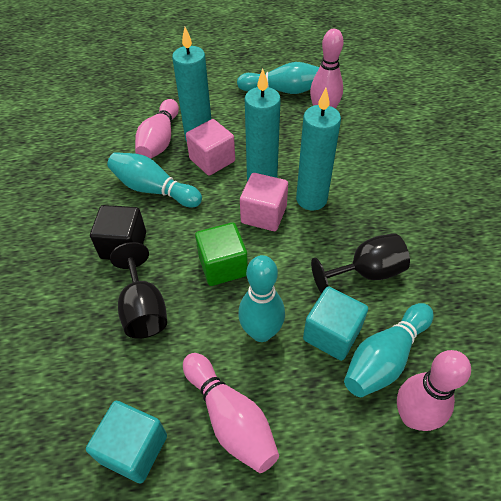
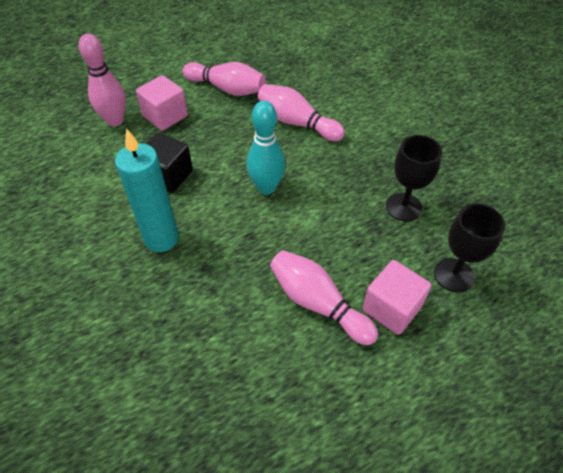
green cube: [195,222,248,286] = 1 -> none = 0
turquoise bowling pin: [107,152,202,208] [237,62,319,94] [238,255,285,342] [344,303,434,397] = 4 -> [246,101,286,195] = 1
turquoise candle: [172,27,211,142] [245,69,281,182] [296,88,341,211] = 3 -> [115,128,179,252] = 1
turquoise cube: [86,401,167,483] [303,286,368,361] = 2 -> none = 0

